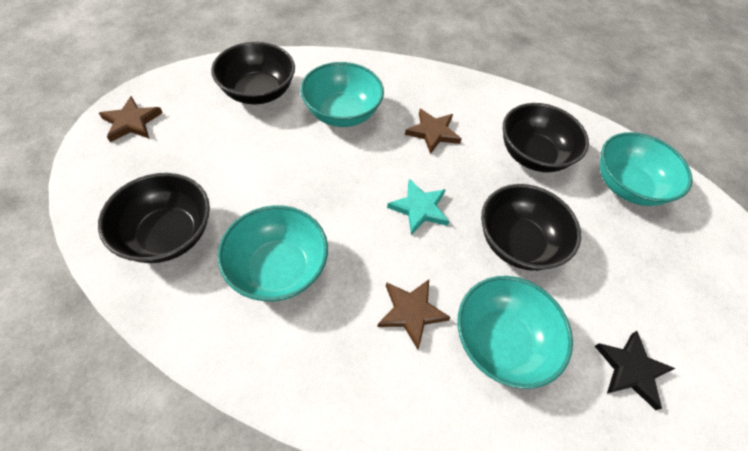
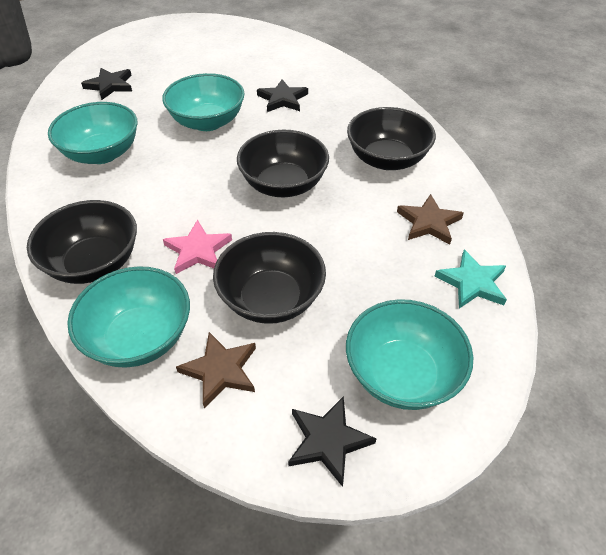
black star: [595,331,675,410] = 1 -> [81,68,132,100] [257,79,308,112] [288,396,377,487] = 3
brown star: [99,96,162,142] [377,280,451,350] [405,109,461,154] = 3 -> [176,332,256,408] [397,194,463,245] = 2
pink star: none = 0 -> [163,220,232,274] = 1

